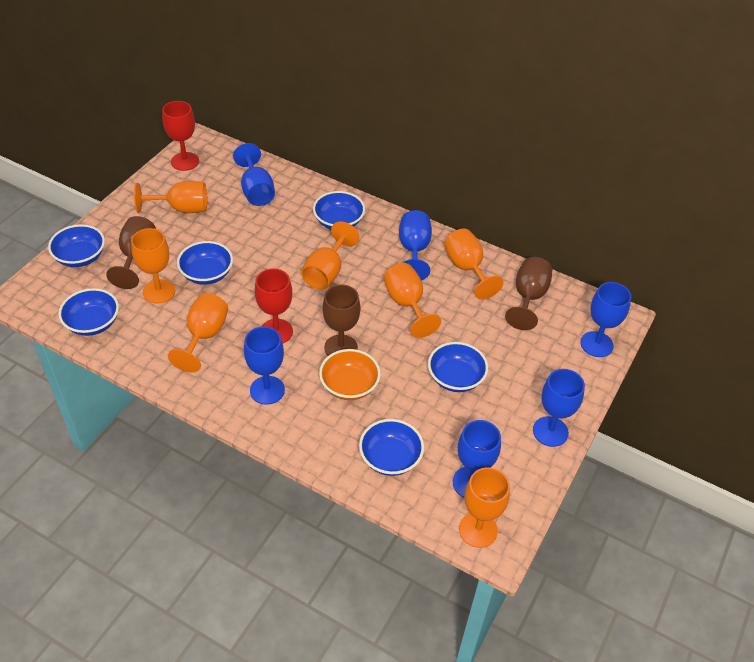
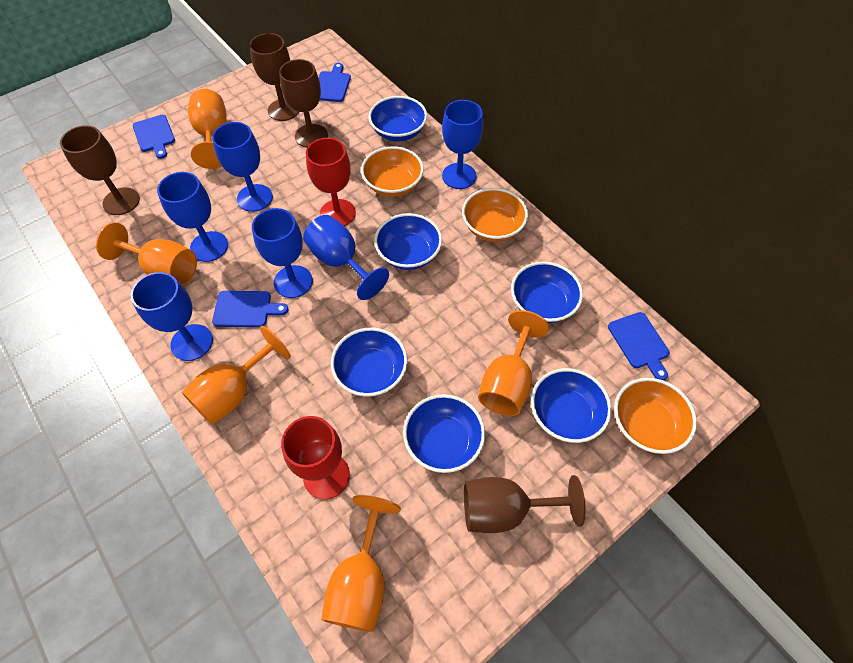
blue cutting board: none = 0 -> [133,115,175,159] [212,291,288,327] [318,63,351,102] [608,312,670,380] = 4
brown goblet: [106,216,156,289] [322,285,361,356] [505,257,552,330] = 3 -> [60,125,140,215] [249,33,299,121] [279,59,328,148] [464,475,586,533] = 4
orange bowl: [319,349,381,400] = 1 -> [361,146,424,197] [462,188,528,242] [614,378,697,454] = 3
orange goblet: [131,228,175,304] [134,181,207,213] [168,293,228,373] [301,221,359,290] [384,263,441,338] [444,229,504,300] [459,467,510,548] = 7 -> [96,222,197,286] [182,326,291,425] [188,89,227,169] [321,495,401,632] [478,310,549,416] = 5

